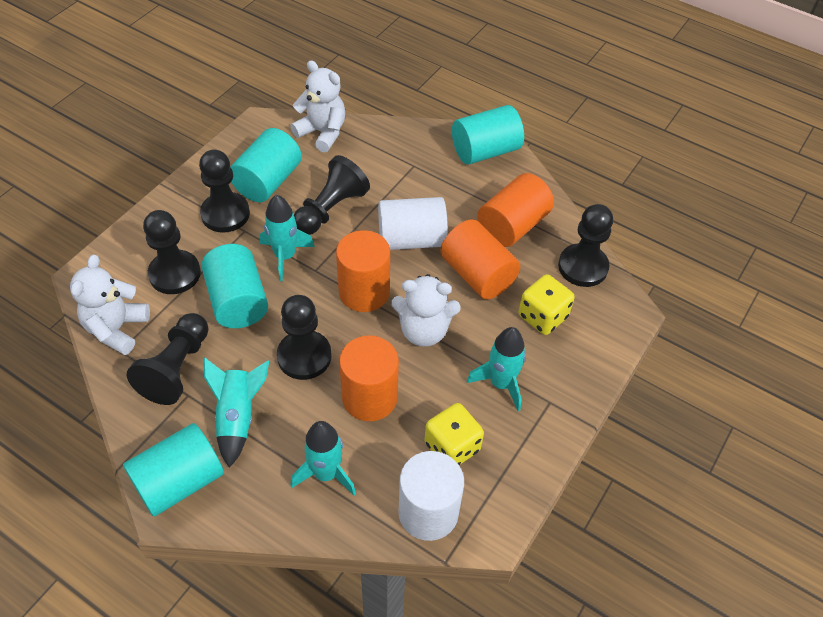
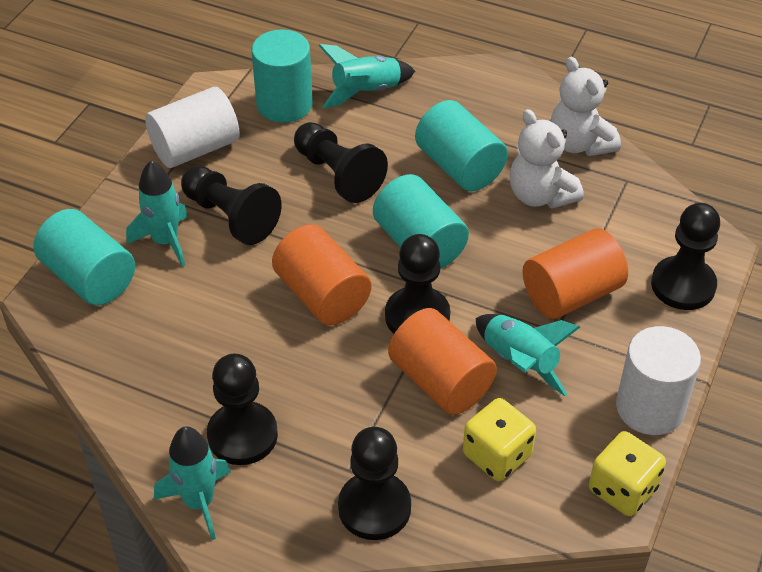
orange cylinder: [336,230,390,312] [339,335,399,421] [440,219,520,299] [477,173,554,247] = 4 -> [272,224,371,325] [388,308,497,415] [523,228,628,319] = 3
white teddy bear: [70,255,150,355] [290,60,346,152] [391,274,461,347] = 3 -> [510,109,584,209] [550,57,621,156] = 2

